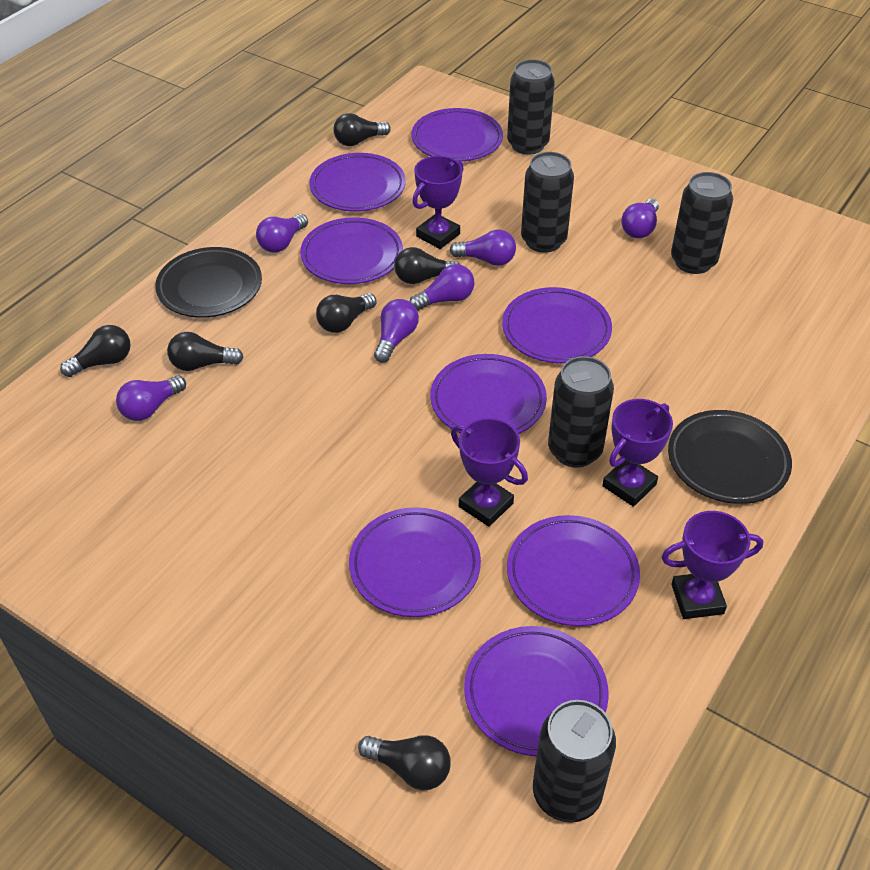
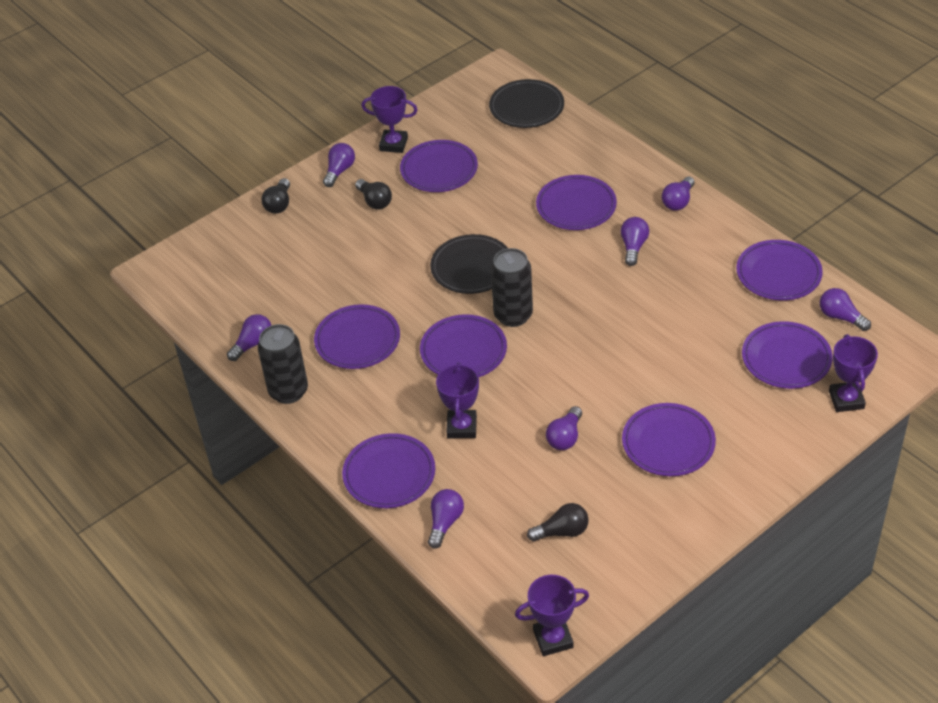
black can: [507,59,555,155] [521,152,574,253] [533,700,616,823] [548,356,614,468] [671,172,733,274] = 5 -> [258,324,308,404] [491,248,533,327] = 2
black light bulb: [60,325,131,377] [167,332,244,371] [316,293,377,333] [334,113,391,146] [358,735,451,790] [394,247,460,284] = 6 -> [262,178,290,214] [355,179,392,209] [527,503,589,542] = 3
purple light bulb: [116,375,186,421] [256,214,308,252] [374,299,419,363] [409,264,474,311] [450,230,516,266] [621,199,659,238] = 6 -> [227,314,272,361] [323,143,355,187] [428,489,464,549] [546,406,582,450] [621,217,649,266] [662,176,695,211] [820,288,871,331] = 7

